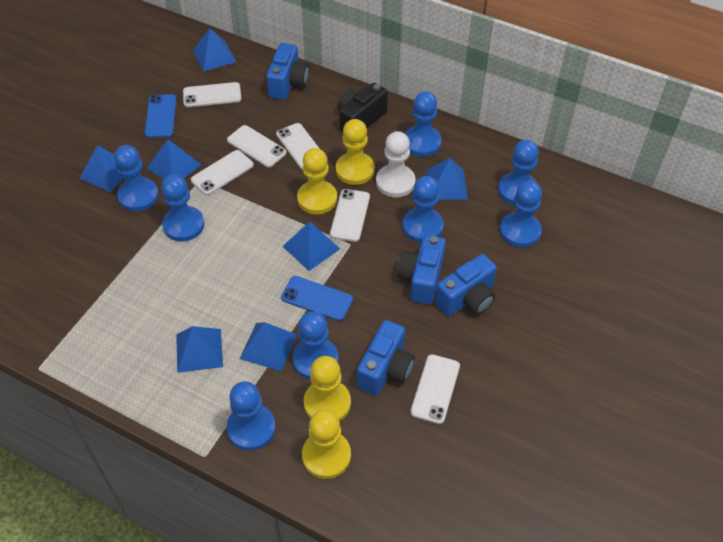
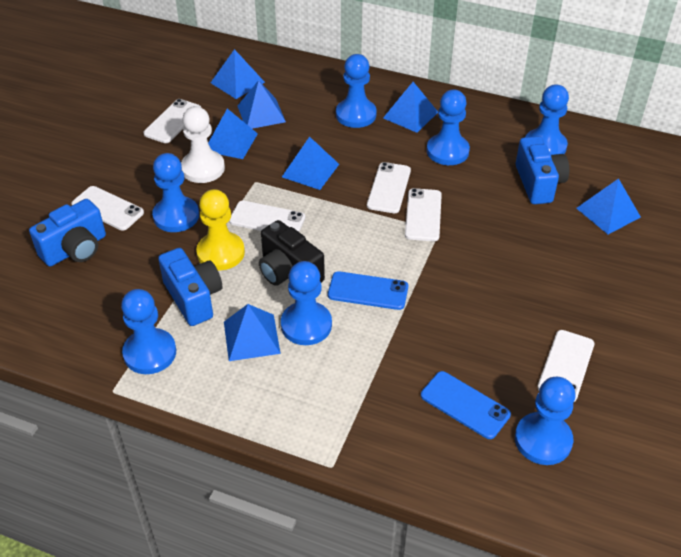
blue camera: [266,43,309,100] [357,320,415,395] [397,235,446,305] [435,254,497,316] = 4 -> [29,199,106,267] [158,248,223,326] [516,136,569,204] = 3
blue pawn: [114,145,159,211] [161,175,204,241] [227,381,276,451] [292,311,338,380] [402,176,444,243] [405,91,442,157] [498,140,539,205] [500,181,542,248] = 8 -> [121,289,176,374] [152,153,199,232] [281,261,332,345] [336,54,377,128] [427,90,470,165] [515,377,575,465] [525,84,569,155] = 7
yellow pawn: [297,148,337,214] [302,410,351,479] [304,356,351,422] [336,119,375,185] = 4 -> [196,189,245,270] = 1

